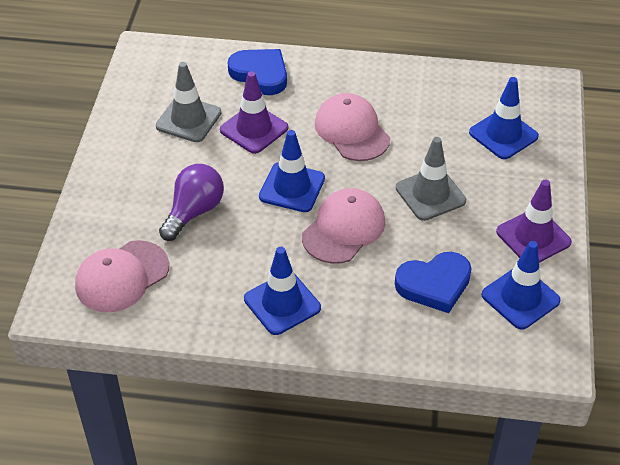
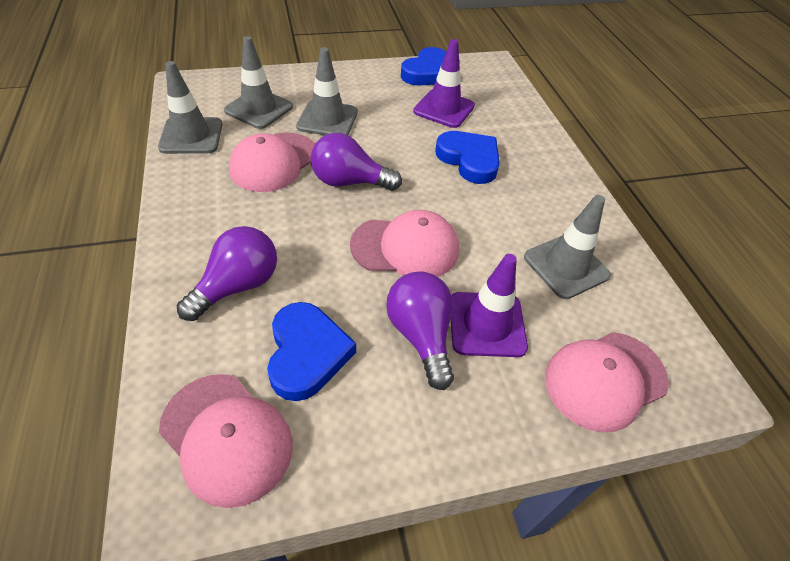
blue heart: [228,49,287,95] [395,252,472,313] = 2 -> [267,302,356,401] [401,47,446,86] [435,131,500,184] = 3
blue traffic cone: [244,247,321,335] [259,130,325,212] [469,77,539,159] [481,241,561,330] = 4 -> none = 0
grey traffic cone: [156,62,221,142] [396,137,466,221] = 2 -> [158,61,223,154] [224,36,293,129] [296,47,358,135] [524,195,611,299] = 4
pink cap: [75,240,169,312] [302,188,385,264] [315,93,390,161] = 3 -> [159,374,293,508] [229,133,315,192] [350,210,459,277] [545,332,669,432] = 4
purple light bulb: [159,164,224,241] = 1 -> [177,226,277,321] [311,133,402,191] [386,271,454,390] = 3

